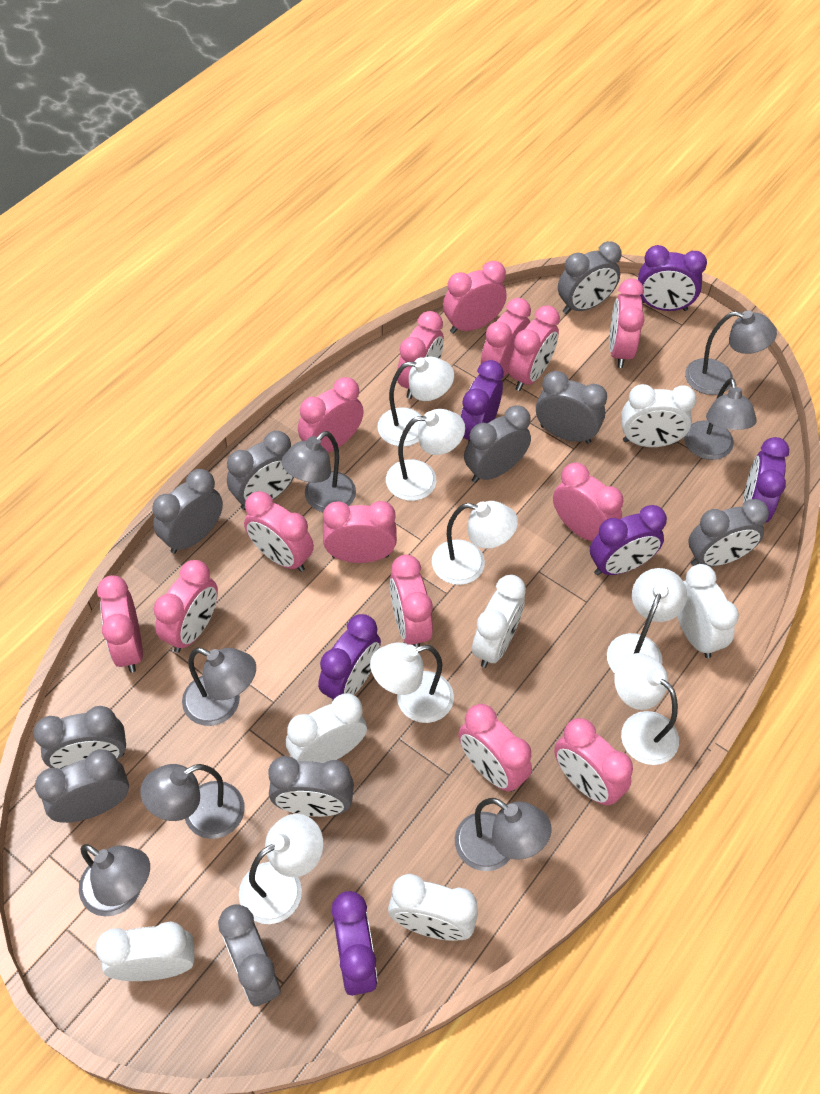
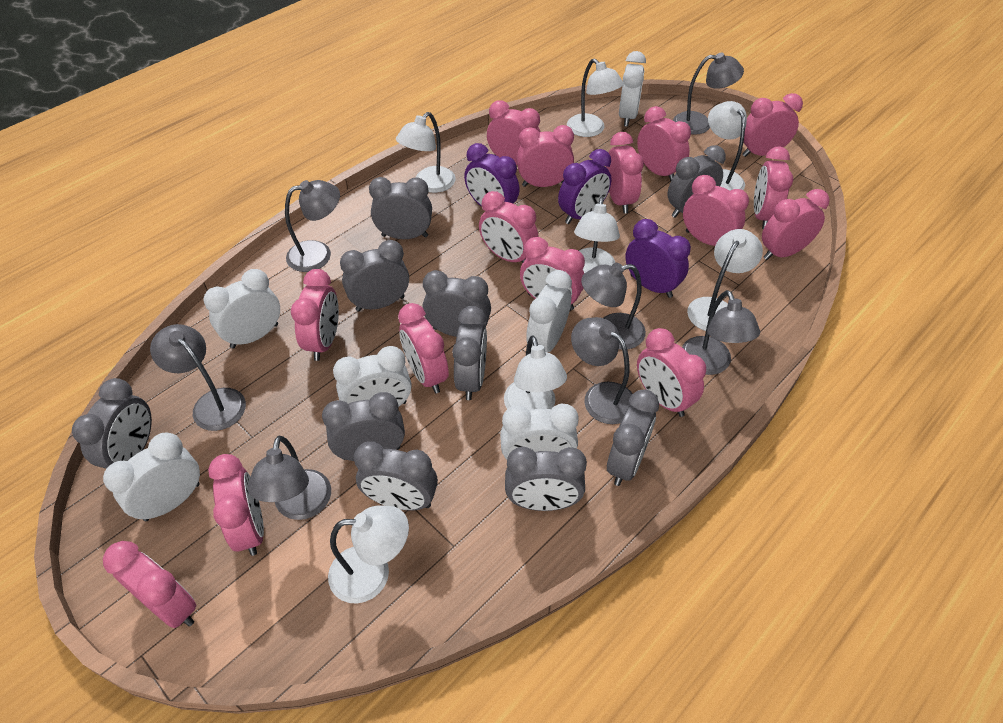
pink clock: [97,575,143,673] [154,560,218,653] [244,491,314,572] [298,377,364,453] [323,501,397,563] [390,554,433,648] [397,311,444,399] [443,261,507,334] [458,704,532,792] [481,298,531,377] [508,305,560,391] [553,463,623,541] [554,718,633,805] [609,279,645,368] = 14 -> [103,541,197,628] [208,454,264,556] [291,269,339,361] [398,303,449,394] [479,191,539,263] [487,100,541,165] [517,125,574,187] [520,237,585,310] [606,132,644,214] [637,106,691,181] [637,328,706,417] [683,175,749,246] [742,93,803,157] [754,146,793,229] [762,189,830,260] = 15
purple clock: [318,614,381,700] [331,891,378,996] [460,360,504,443] [590,505,667,576] [638,245,707,311] [743,437,789,523] = 6 -> [464,143,520,207] [558,149,612,224] [625,219,691,298] = 3

